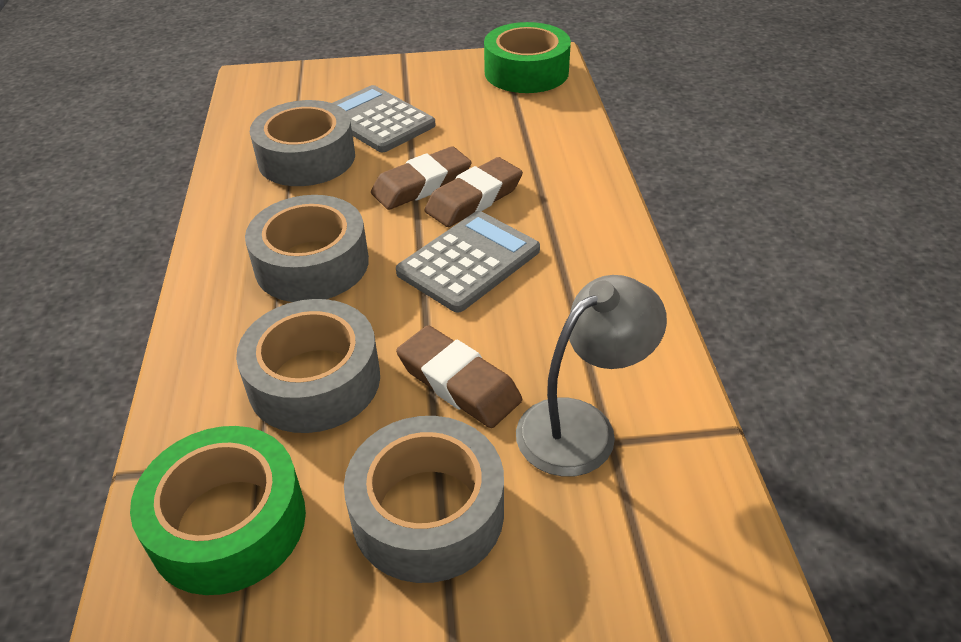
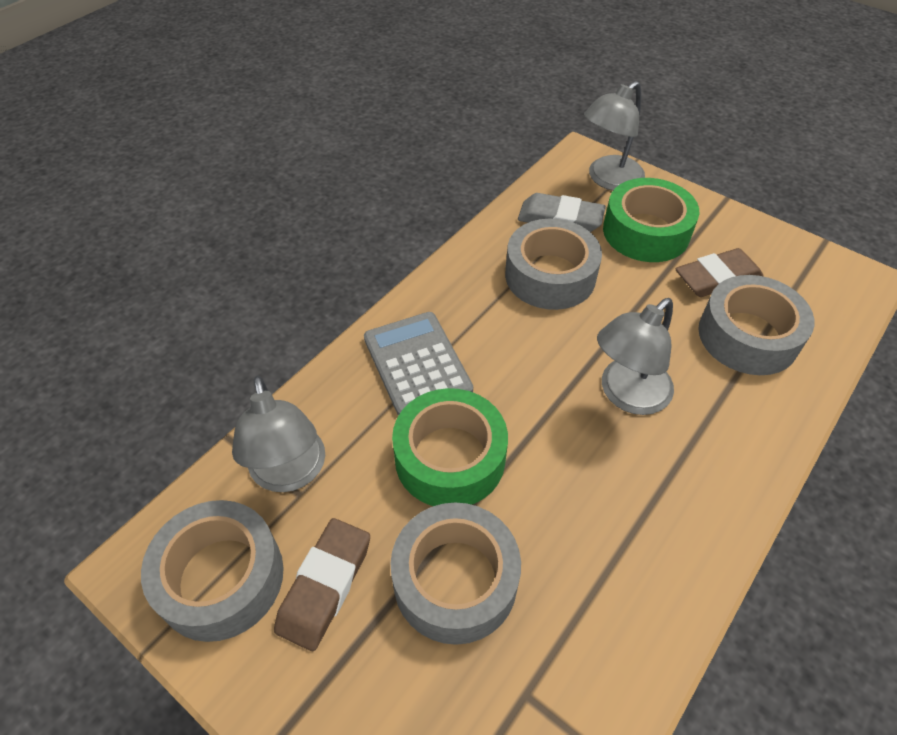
brown eraser: [371,146,472,210] [396,325,522,428] [424,157,523,227] = 3 -> [274,518,370,651] [675,248,763,297] = 2
grey calculator: [333,85,436,152] [396,211,540,313] = 2 -> [364,312,473,416] = 1
grey eraser: none = 0 -> [518,193,606,232] = 1
grey lamp: [516,275,667,477] = 1 -> [232,376,325,492] [584,81,645,191] [597,298,674,415] = 3

